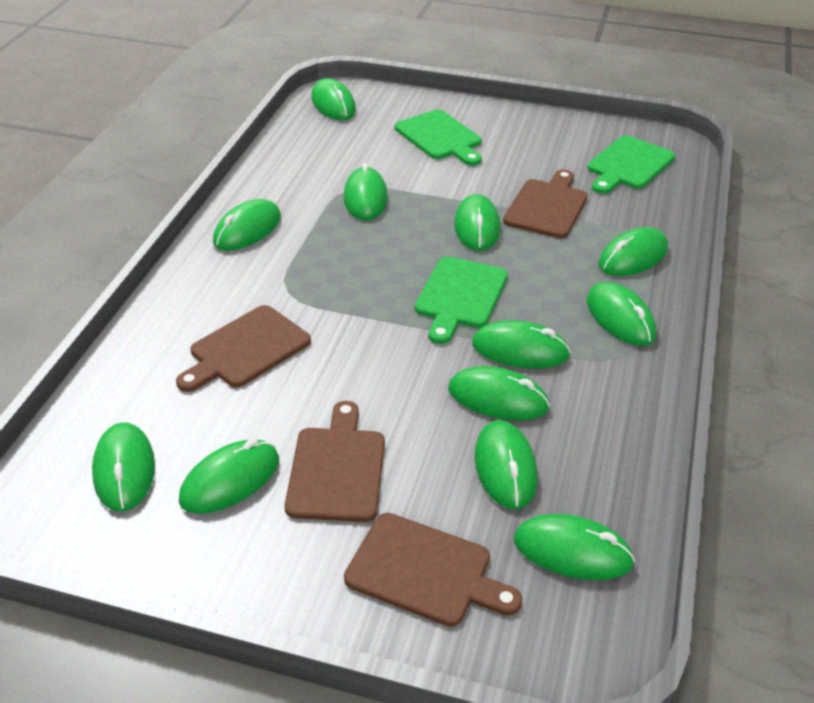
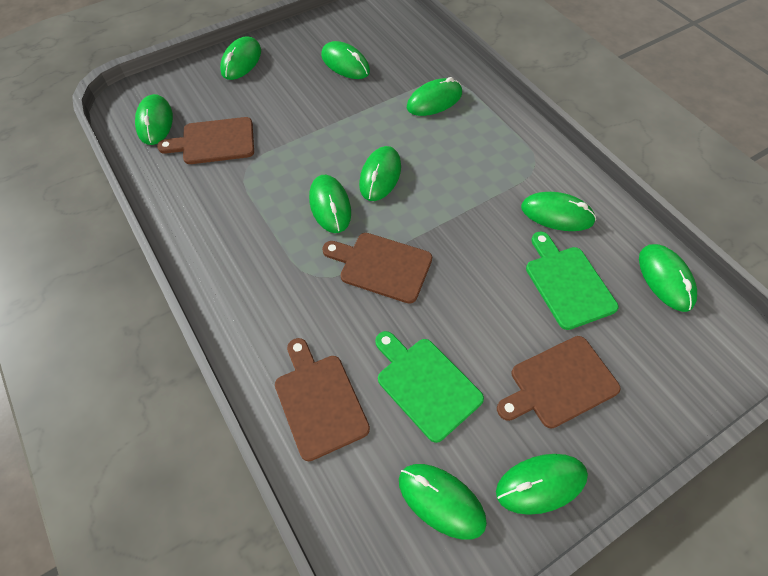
green cutting board: [395,110,482,166] [415,256,508,344] [587,135,675,194] = 3 -> [375,331,484,443] [526,232,618,330] = 2
green mouse: [92,422,155,511] [179,439,279,514] [213,199,281,251] [311,78,356,120] [343,163,388,221] [448,366,550,420] [454,194,500,251] [472,320,571,368] [474,420,537,509] [514,514,635,580] [587,282,656,346] [598,227,668,276] = 12 -> [135,94,173,145] [220,36,261,80] [309,175,351,233] [321,41,370,79] [359,146,401,201] [399,464,487,540] [407,77,462,116] [496,454,588,515] [521,192,596,231] [639,244,697,312] = 10

